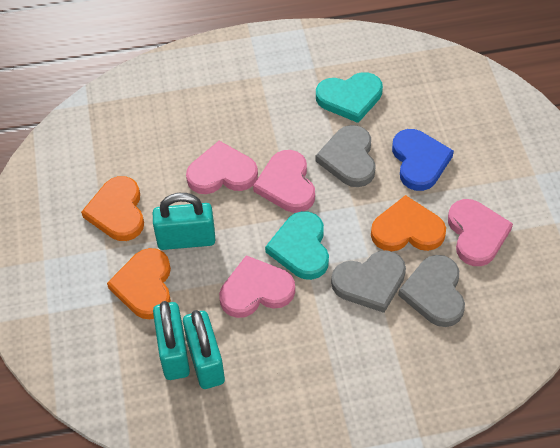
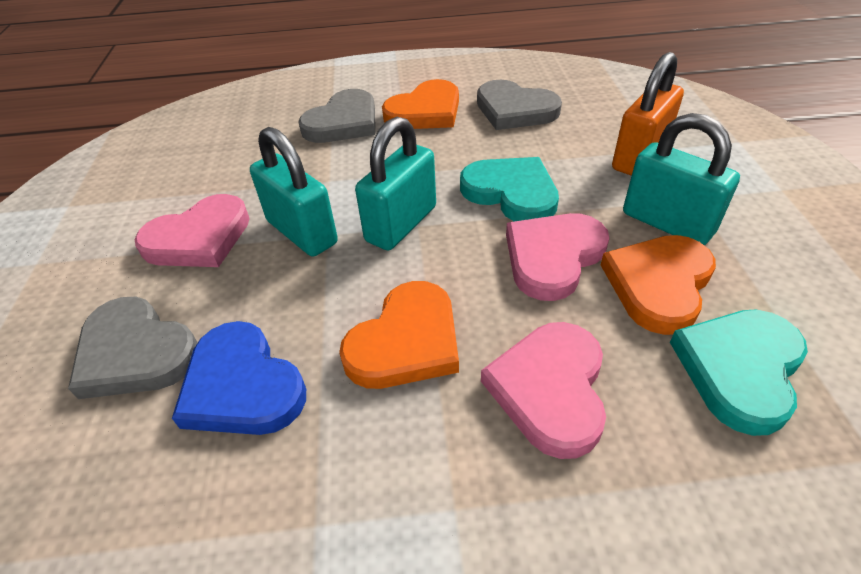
orange padlock: none = 0 -> [612,52,684,176] = 1
pink heart: [186,141,258,194] [219,255,295,318] [253,150,315,213] [448,199,513,266] = 4 -> [134,194,250,267] [481,322,606,459] [506,213,609,301] = 3

